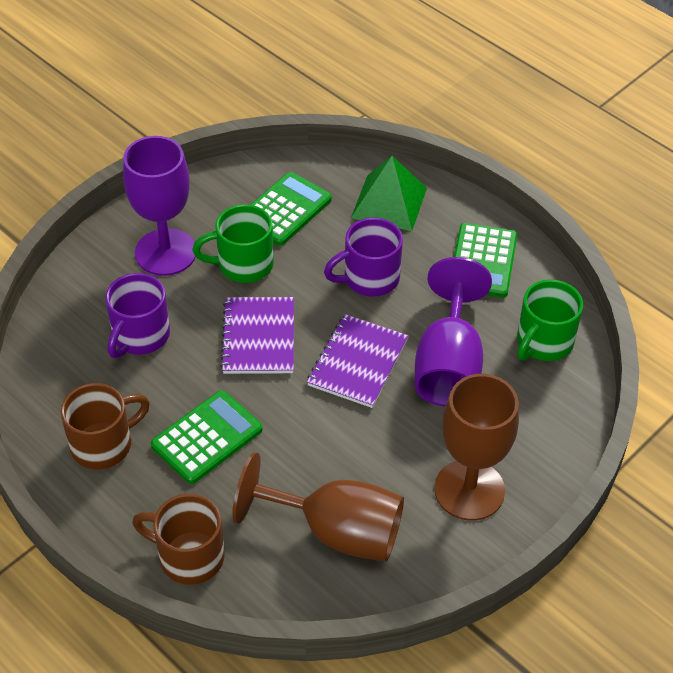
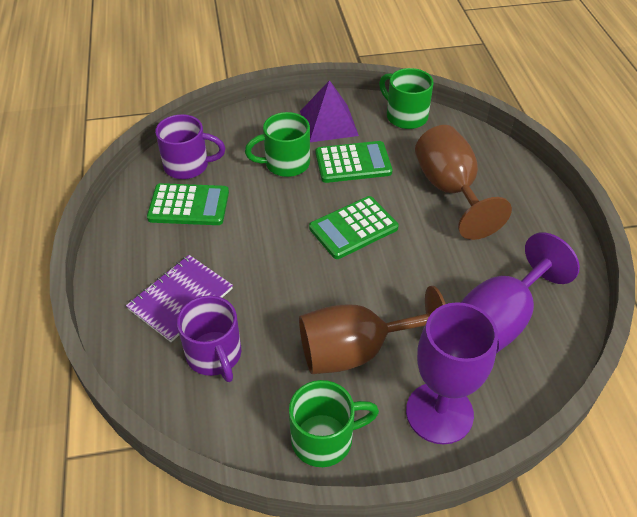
brown mug: [61,383,150,469] [132,494,225,585] = 2 -> none = 0
green mug: [192,204,274,283] [517,279,583,361] = 2 -> [245,112,310,177] [289,380,379,467] [379,68,434,129] = 3
green pyramid: [351,156,427,231] = 1 -> none = 0
purple notebook: [220,297,294,374] [307,314,408,408] = 2 -> [126,255,233,342] = 1
purple pyramid: none = 0 -> [300,80,359,142] = 1

